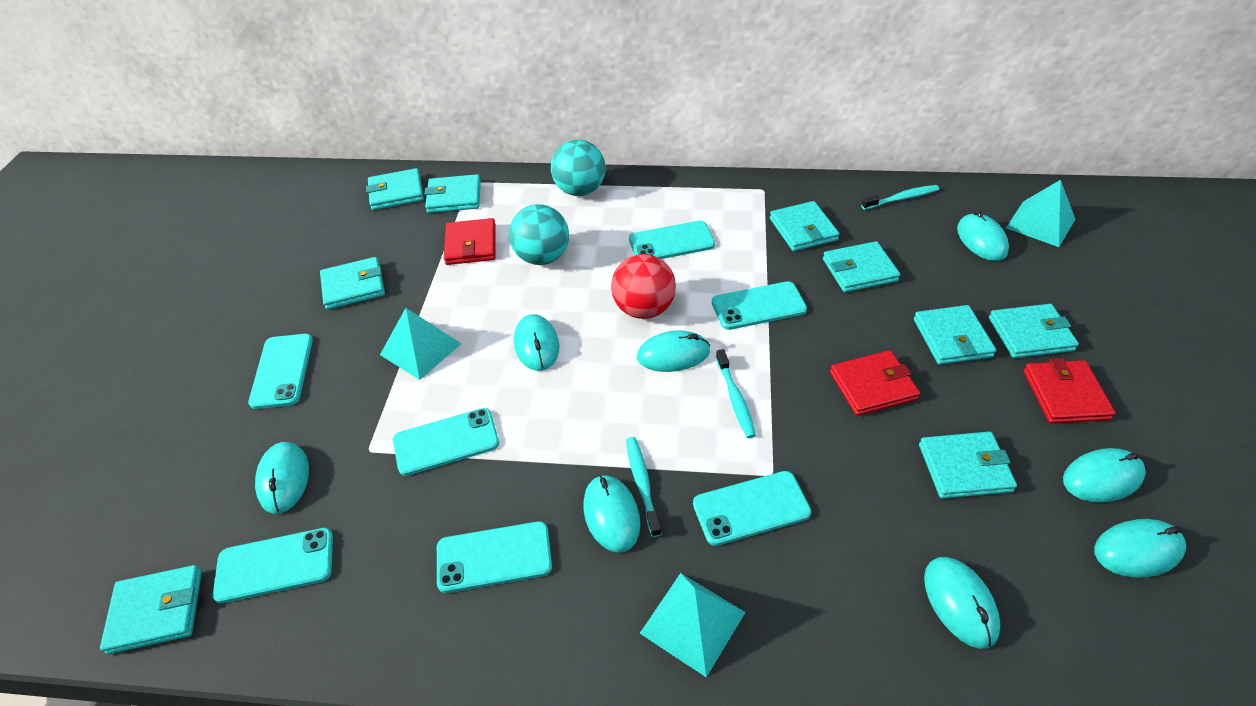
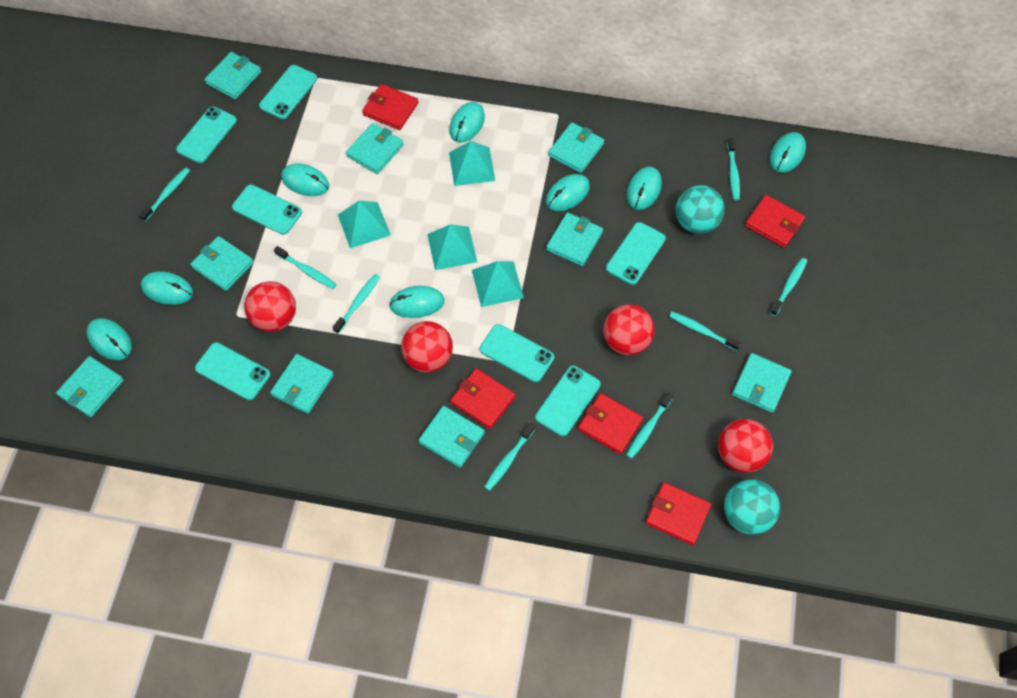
red ball: [611,254,676,319] = 1 -> [244,281,296,332] [401,321,453,373] [603,304,655,355] [718,419,773,473] = 4
red wallet: [444,218,496,265] [830,350,920,416] [1024,358,1116,423] = 3 -> [362,84,419,130] [450,368,516,429] [578,393,643,455] [646,482,711,545] [745,195,805,248] = 5
turquoise pyramid: [380,308,461,380] [640,573,746,677] [1006,180,1075,247] = 3 -> [338,201,391,248] [427,224,477,270] [449,141,495,186] [472,261,524,307] = 4
turquoise toothbrush: [626,437,662,537] [716,349,756,438] [861,185,939,210] = 3 -> [139,168,190,222] [274,246,336,289] [333,274,380,334] [484,423,535,491] [626,392,673,459] [669,312,741,351] [727,138,740,201] [770,258,807,316] = 8

